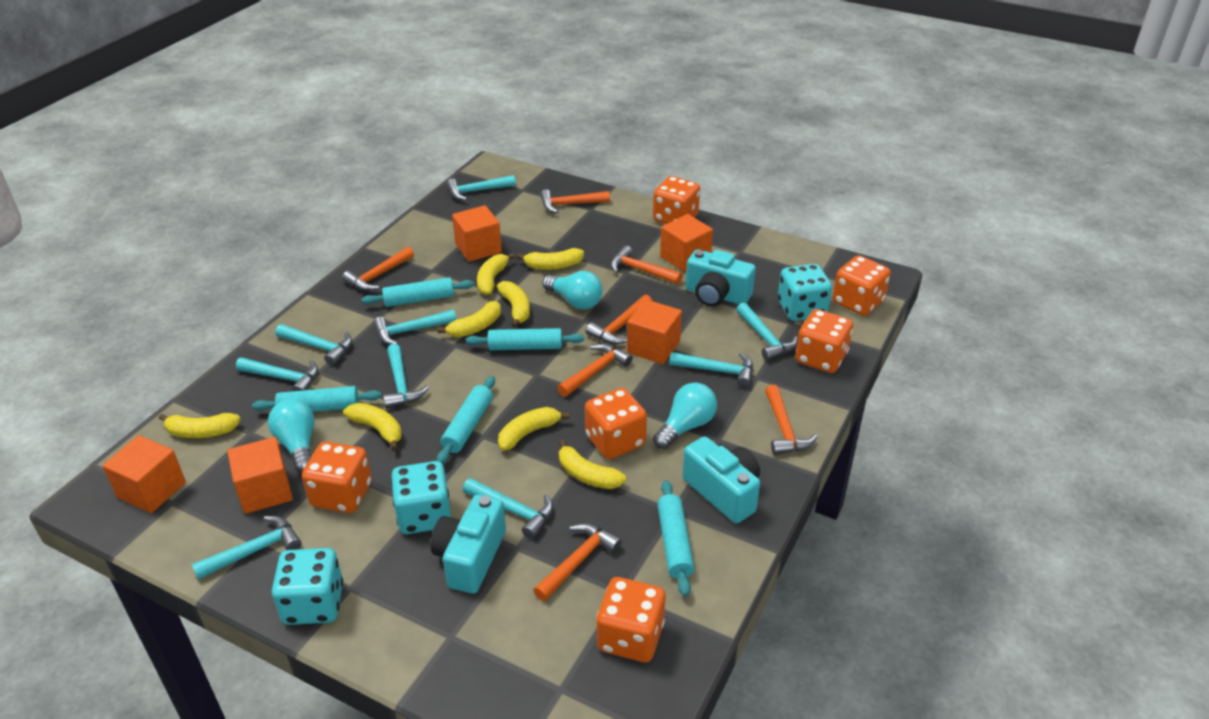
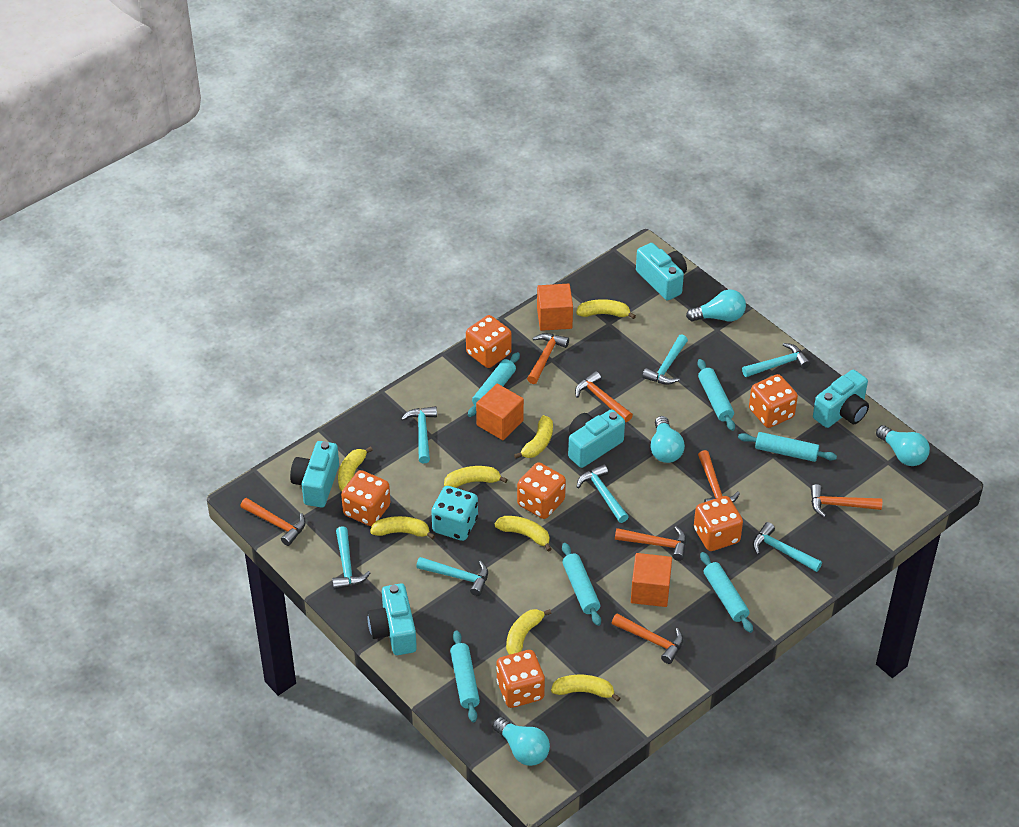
orange cube: [102,435,186,513] [227,437,293,514] [452,205,502,262] [627,299,682,364] [660,214,713,272] = 5 -> [476,384,524,440] [537,283,573,331] [631,553,672,607] = 3
turquoise camera: [430,495,506,594] [683,436,760,523] [686,249,756,307] = 3 -> [290,441,339,507] [368,584,417,655] [568,409,625,468] [636,243,687,301] [813,370,869,428] = 5
turquoise dice: [272,548,343,625] [391,461,451,534] [778,264,832,321] = 3 -> [431,486,478,541] = 1
turquoise hammer: [192,516,302,580] [236,357,318,391] [275,324,352,366] [373,310,457,345] [383,344,429,408] [446,175,516,200] [463,478,553,539] [669,352,753,388] [736,302,798,361] = 9 -> [332,526,370,590] [401,406,437,463] [416,557,488,596] [577,464,629,523] [642,335,688,385] [742,343,810,377] [753,522,822,572] = 7
turquoise light bulb: [268,399,314,473] [542,271,602,310] [653,383,717,449] = 3 -> [493,717,550,766] [650,416,685,463] [686,289,746,321] [876,425,930,466] = 4
turquoise rolling pin: [252,386,382,412] [362,277,474,307] [437,376,495,464] [466,328,584,350] [657,480,694,597] = 5 -> [450,630,480,722] [468,352,520,417] [562,543,601,626] [697,359,735,431] [700,552,753,633] [738,432,837,462] = 6

